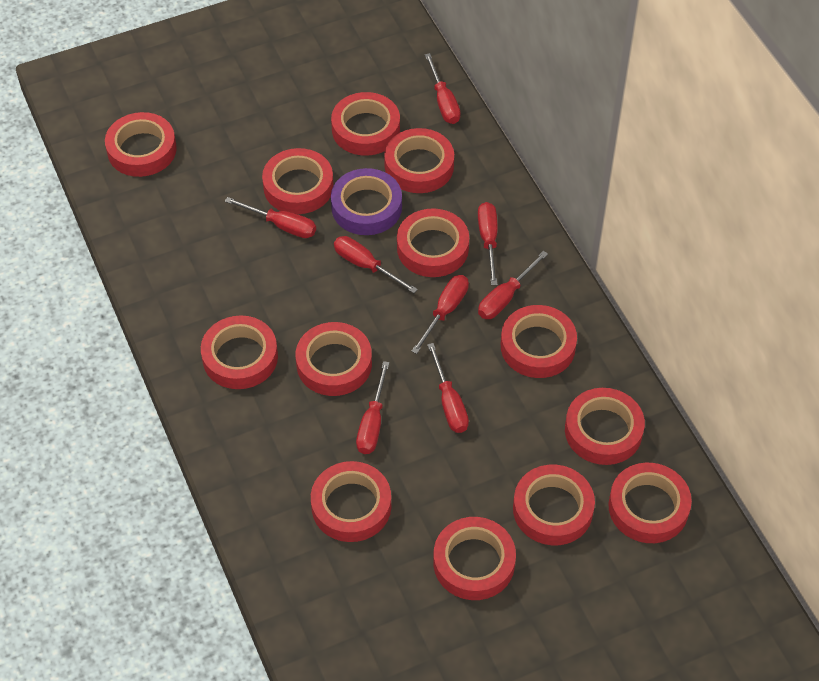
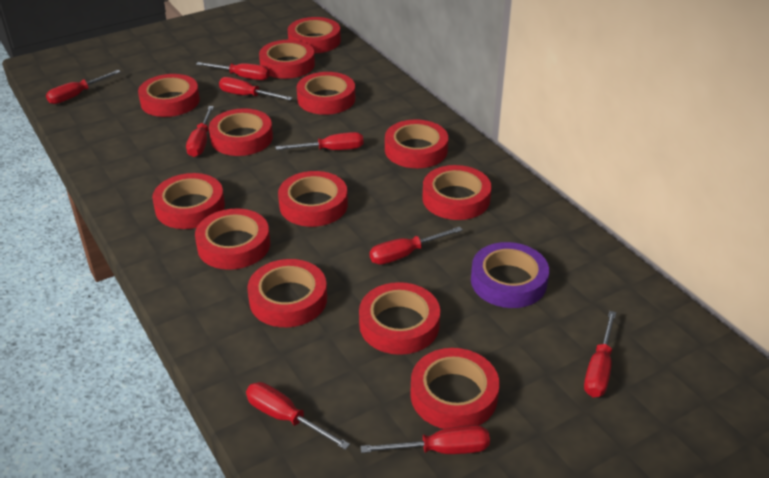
red screwdriver: [225,197,316,238] [334,236,418,293] [356,361,390,454] [412,275,469,354] [425,53,461,124] [427,343,469,433] [478,202,498,285] [478,251,548,319] = 8 -> [46,70,121,104] [186,106,214,157] [196,62,270,80] [219,77,292,100] [246,382,350,450] [276,132,364,150] [360,425,490,454] [370,227,463,265] [584,311,616,397] = 9

